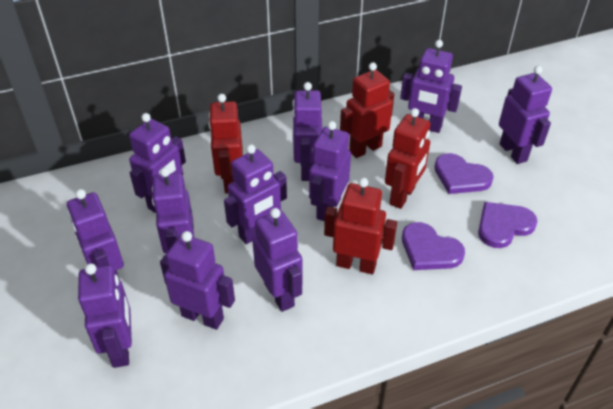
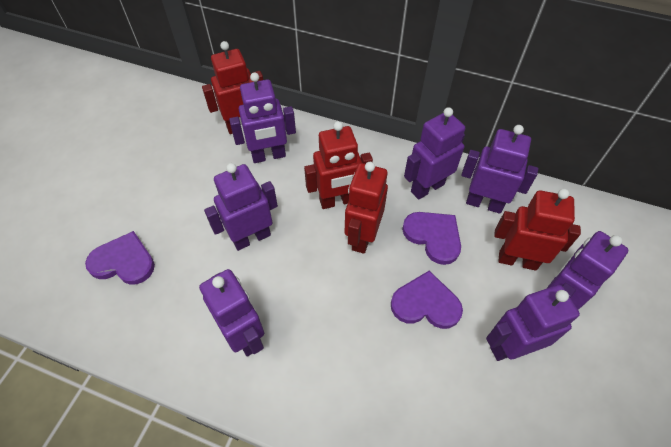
purple robot: [67,189,124,280] [78,263,132,368] [129,113,186,213] [152,167,194,254] [160,231,235,330] [224,144,287,244] [252,208,303,312] [292,82,322,181] [309,121,351,221] [400,40,462,133] [499,66,552,164] = 11 -> [199,269,264,357] [204,163,278,251] [229,72,296,163] [404,107,465,200] [461,125,538,214] [486,285,580,361] [546,231,628,310] = 7

